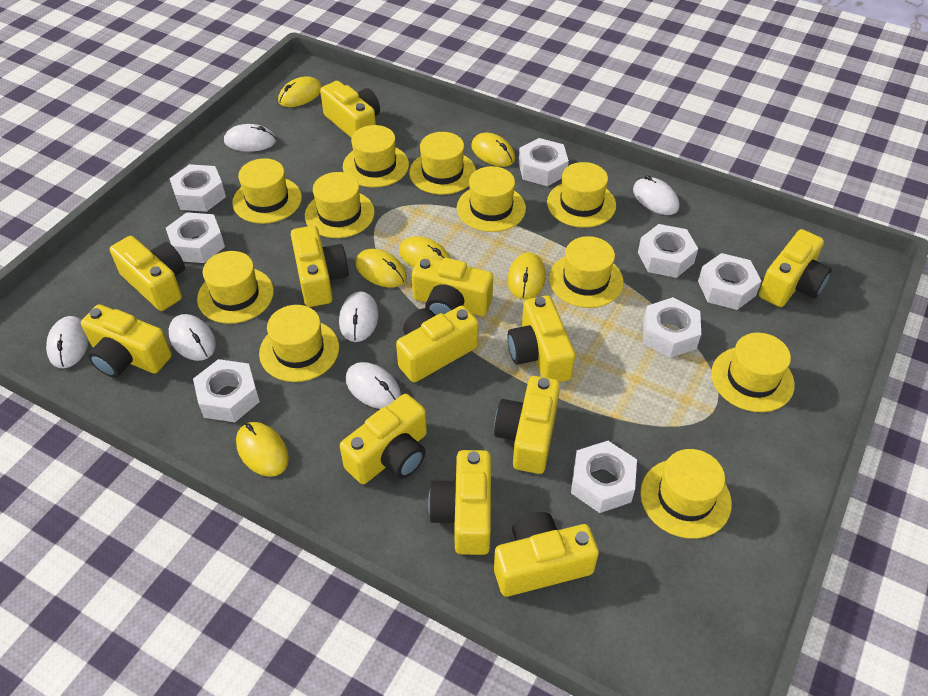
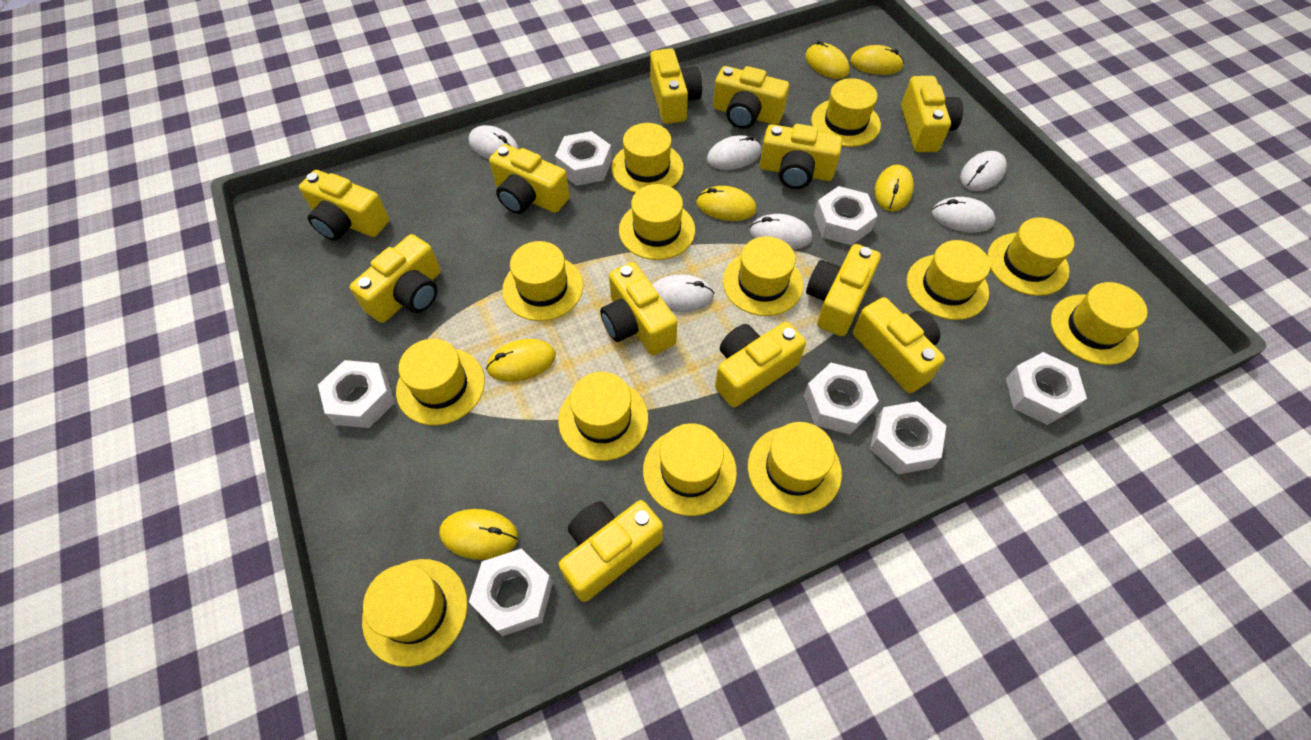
white nut: [166,212,225,263] [170,164,226,212] [193,359,260,422] [519,138,569,186] [571,441,637,513] [638,224,698,278] [643,297,701,358] [698,253,761,310] = 8 -> [318,360,395,428] [469,549,553,636] [555,131,612,186] [804,363,879,434] [814,186,877,246] [870,401,946,474] [1006,352,1087,425] = 7
yellow hat: [197,251,274,324] [232,158,302,224] [259,305,339,382] [305,172,375,238] [343,125,409,188] [409,132,476,195] [457,166,526,232] [547,162,616,228] [549,236,624,308] [640,449,732,539] [711,333,795,412] = 11 -> [362,559,468,667] [396,339,485,425] [502,241,583,321] [558,372,648,461] [612,123,684,193] [619,184,695,260] [643,423,737,516] [723,236,803,316] [748,422,842,514] [811,78,881,147] [907,240,990,320] [987,217,1074,296] [1051,282,1148,365] = 13

